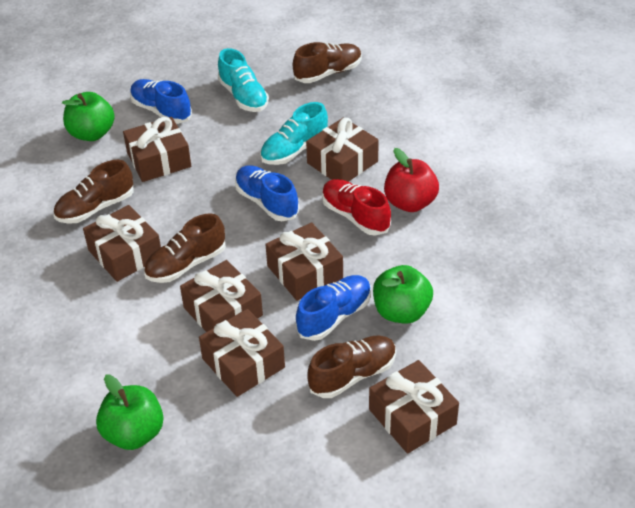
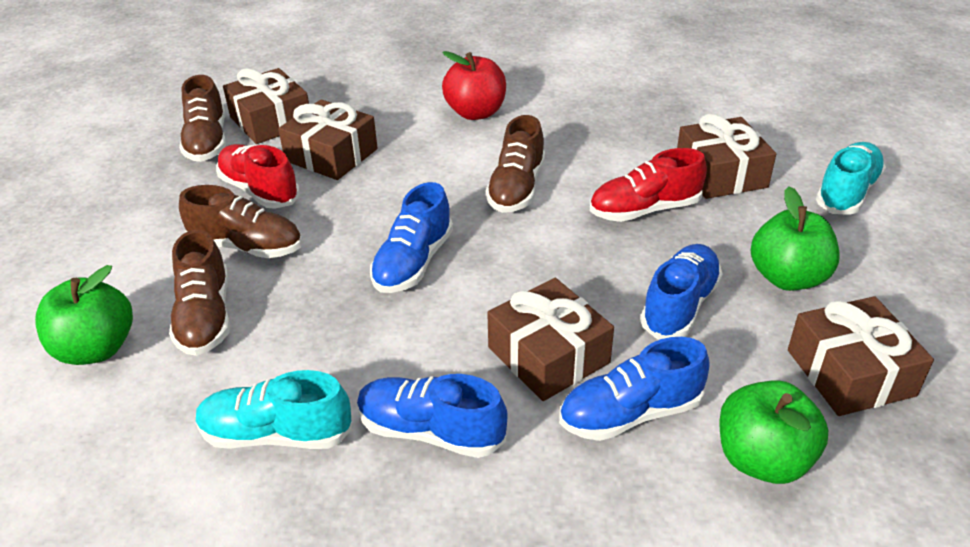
blue shoe: [130,79,192,124] [235,165,299,221] [296,275,371,341] = 3 -> [357,374,508,458] [370,182,453,293] [559,337,710,441] [640,244,723,339] = 4
brown gift: [83,205,161,282] [123,117,191,182] [180,260,263,332] [199,309,285,397] [265,222,343,301] [306,117,379,182] [369,360,459,454] = 7 -> [223,68,309,144] [278,99,378,180] [487,278,614,401] [677,114,776,199] [788,296,934,416] = 5
red shoe: [322,179,391,236] = 1 -> [216,144,300,209] [590,148,707,222] = 2

